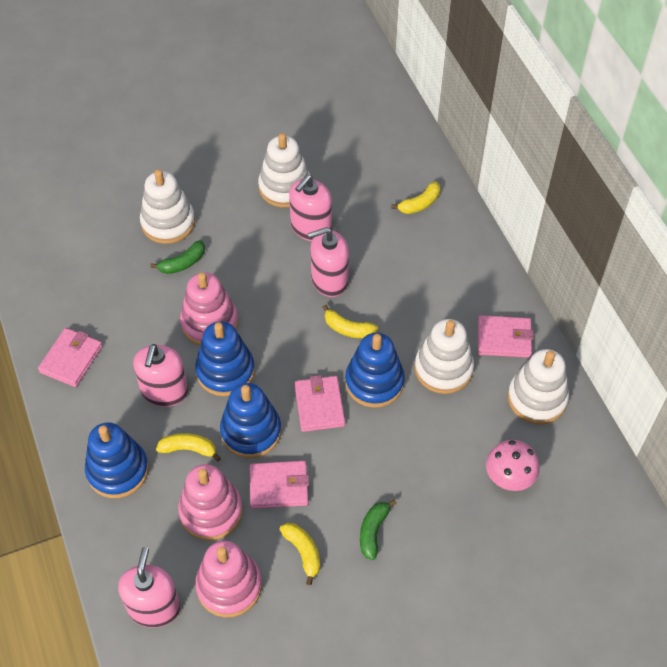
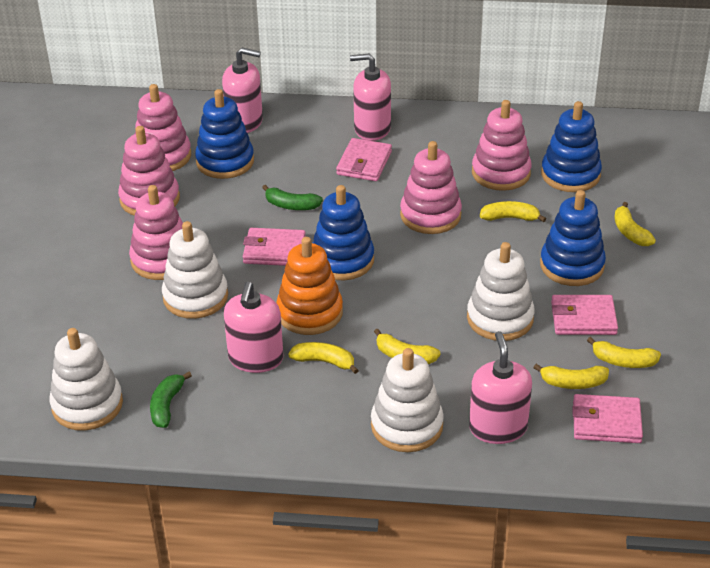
orange stacking toy: none = 0 -> [276,237,343,335] = 1
pink mushroom: [486,440,540,491] = 1 -> none = 0
pink stacking toy: [178,464,243,541] [180,272,238,345] [195,541,262,618] = 3 -> [118,126,180,216] [129,185,183,280] [134,84,191,171] [400,141,462,234] [472,100,532,191] = 5
yellow banana: [156,433,221,461] [279,523,320,585] [323,305,378,338] [391,181,440,214] = 4 -> [288,342,359,374] [374,329,441,364] [480,201,546,222] [533,364,609,389] [587,337,661,368] [614,202,656,246] = 6

